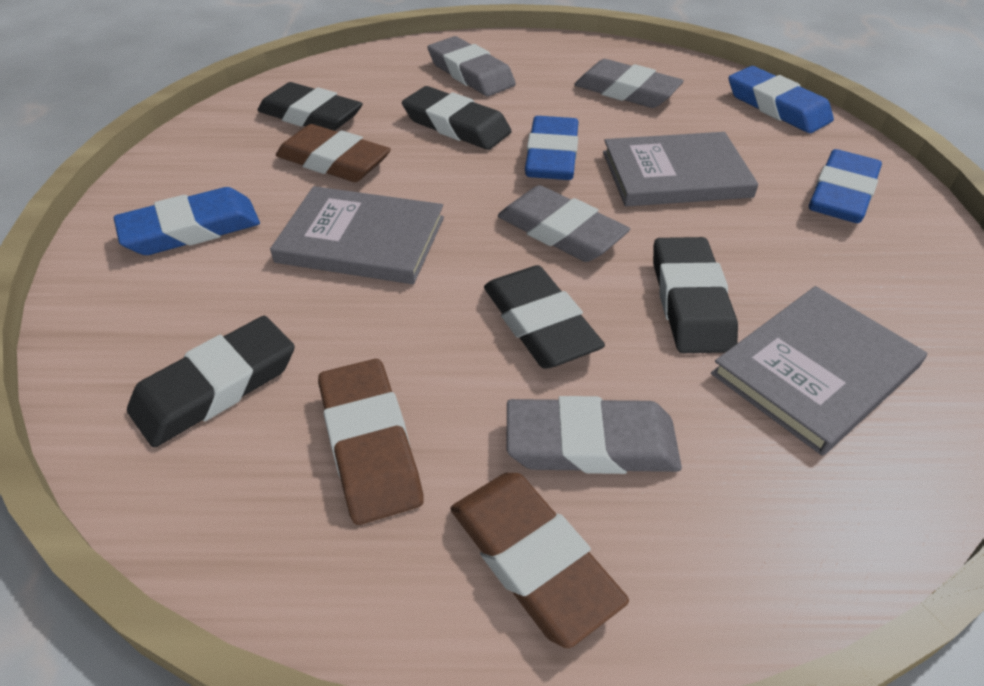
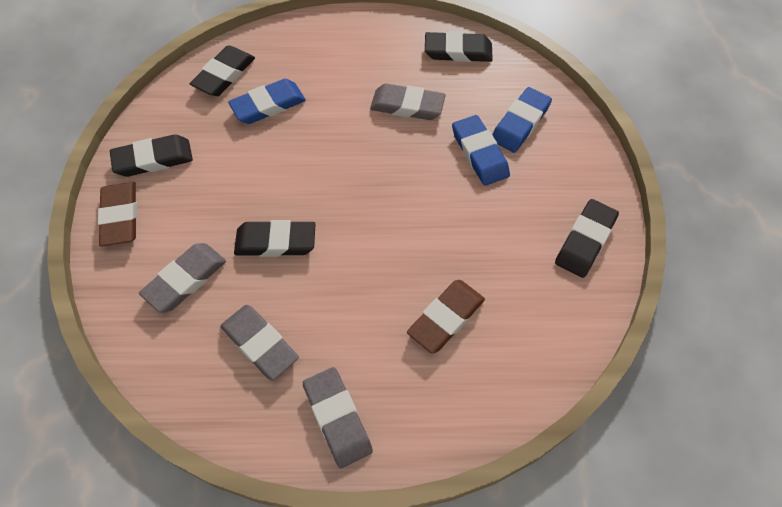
blue eraser: [113,187,260,255] [525,116,579,180] [728,66,834,133] [809,149,882,223] = 4 -> [228,79,306,124] [452,115,510,186] [492,87,552,153] = 3
brown eraser: [276,124,391,182] [318,359,423,525] [450,473,629,648] = 3 -> [98,182,137,247] [407,280,485,354] = 2
grey book: [270,186,444,284] [603,132,758,207] [711,286,927,456] = 3 -> none = 0

